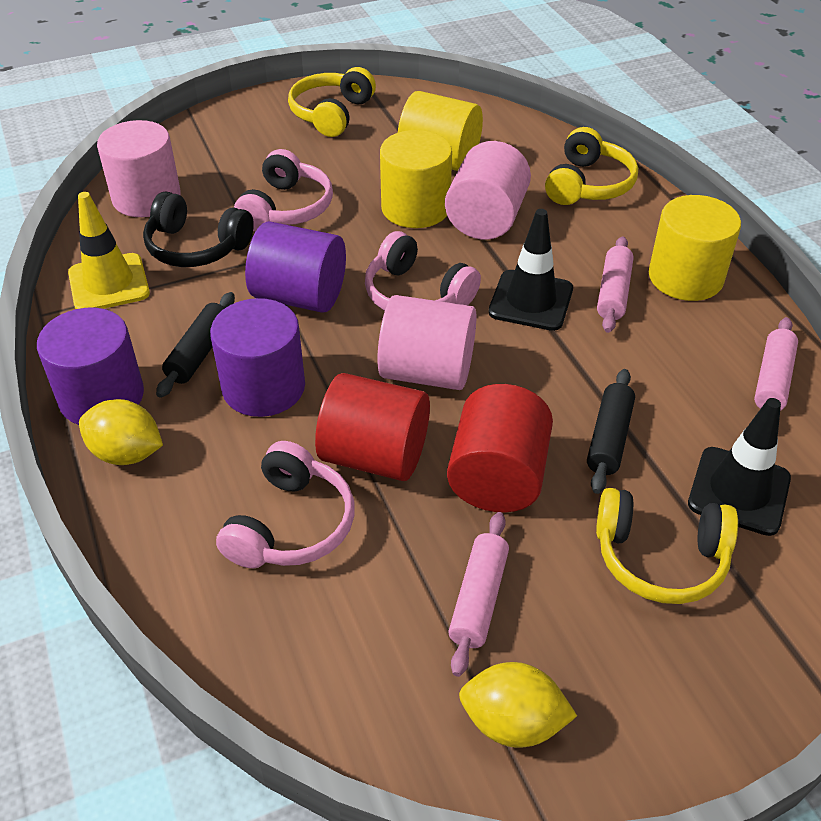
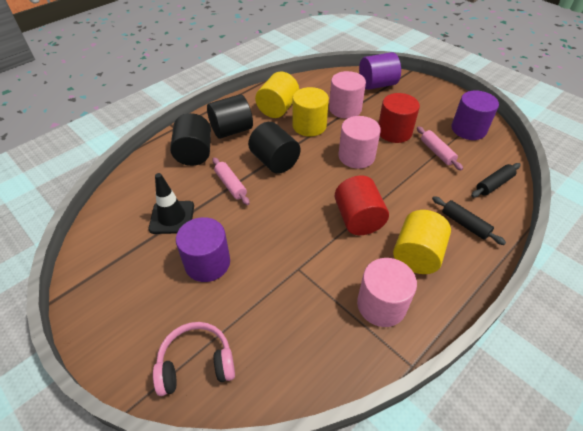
black cylinder: none = 0 -> [170,113,211,166] [207,94,253,139] [248,122,300,174] = 3
black headphones: [143,191,254,267] = 1 -> none = 0
black traffic cone: [488,209,573,331] [688,398,791,536] = 2 -> [149,173,194,234] = 1
pink headphones: [216,441,355,568] [234,149,333,231] [365,231,481,311] = 3 -> [153,322,235,396] = 1
pink rolling pin: [448,512,509,677] [597,236,634,333] [754,317,798,411] = 3 -> [212,158,250,205] [417,126,463,171] = 2
yellow headphones: [288,67,376,137] [545,127,638,205] [596,488,738,604] = 3 -> none = 0
yellow lemon: [79,399,163,465] [459,662,577,748] = 2 -> none = 0
yellow traffic cone: [68,192,150,309] = 1 -> none = 0

